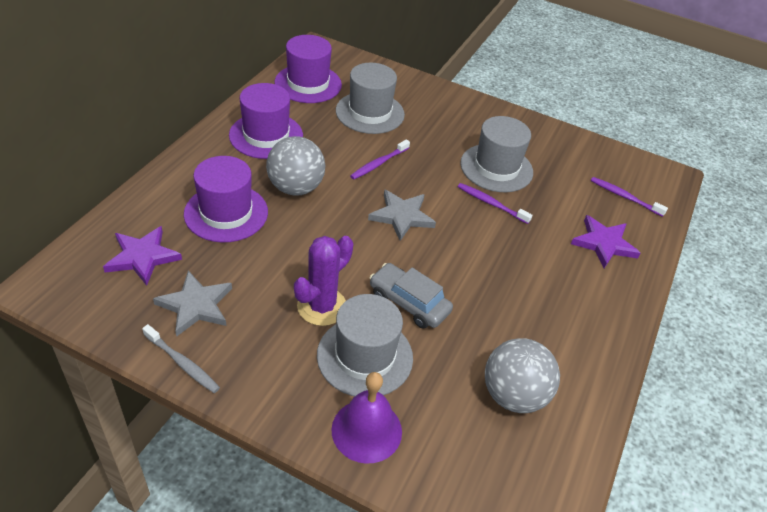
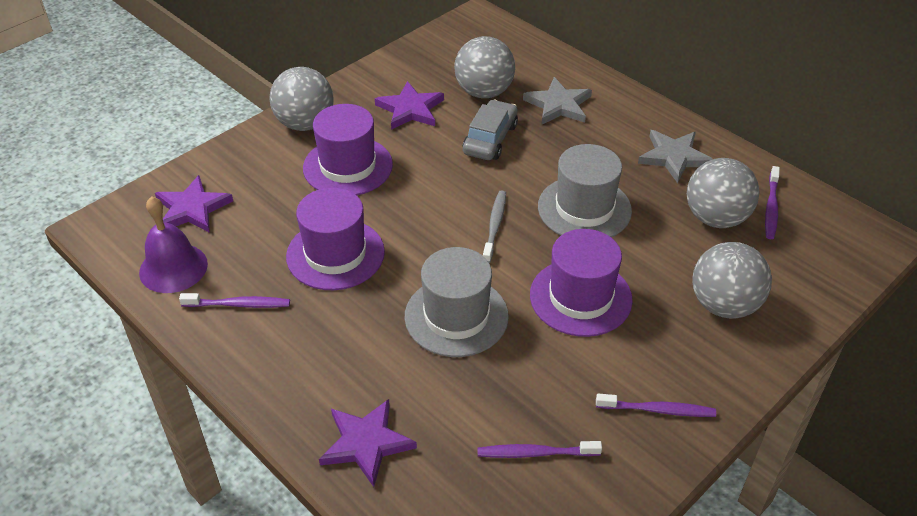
grey ball: [266,136,325,196] [485,338,560,413] = 2 -> [269,67,334,131] [454,36,515,98] [687,158,760,228] [692,242,772,318] = 4
grey hat: [317,294,413,396] [336,63,405,134] [460,116,533,192] = 3 -> [405,247,509,357] [538,144,632,237] = 2
purple cactus: [294,236,353,326] = 1 -> none = 0
purple star: [103,226,182,286] [571,215,640,268] = 2 -> [155,175,233,233] [319,399,417,487] [375,81,444,130] = 3
purple toothbrush: [350,139,410,179] [458,183,533,224] [591,177,668,217] = 3 -> [179,293,290,308] [477,441,602,458] [596,394,716,417] [765,166,780,239] = 4

